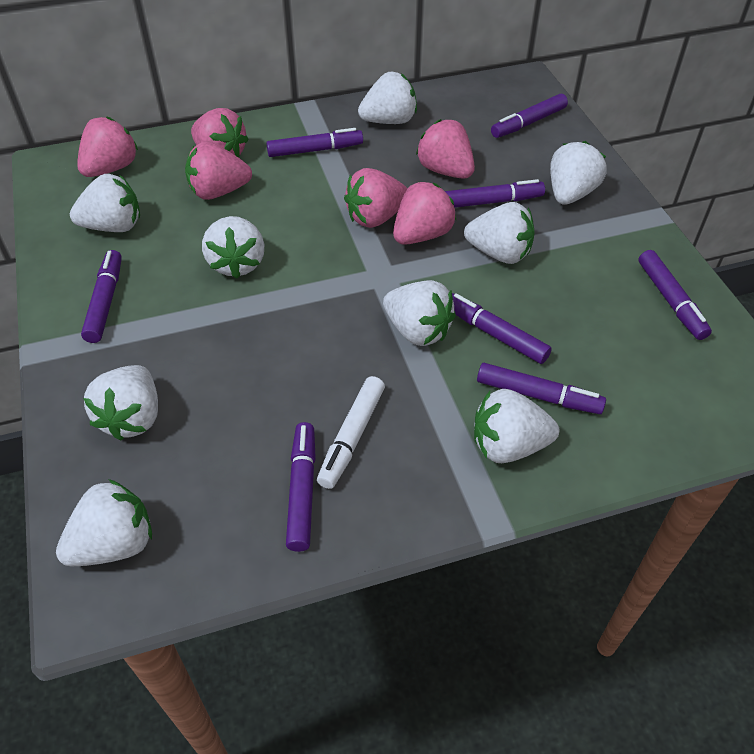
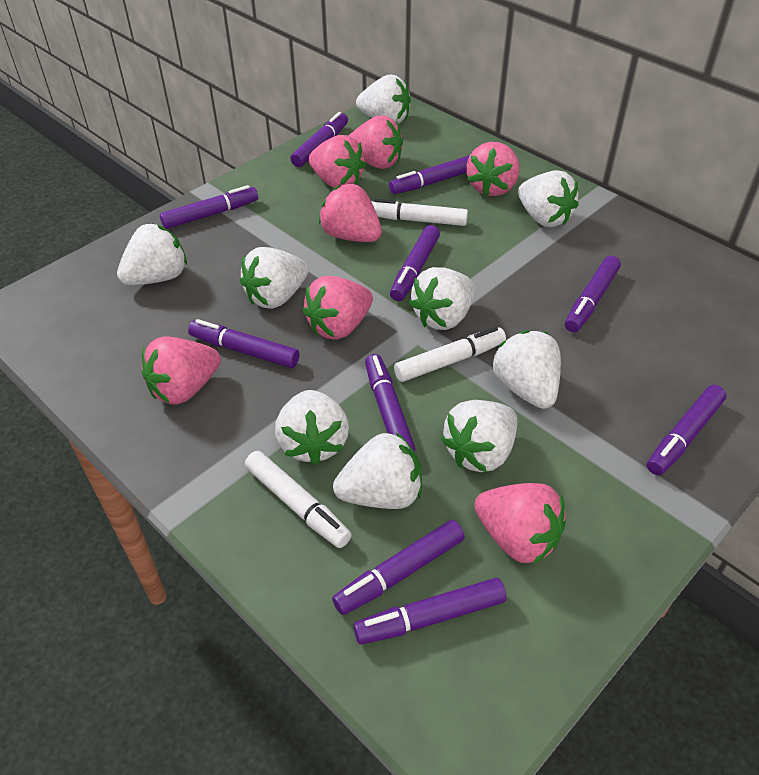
pink strawberry: [77,116,138,177] [185,141,252,200] [191,108,249,158] [344,168,407,228] [393,182,456,245] [416,119,475,179] = 6 -> [142,337,221,405] [303,276,373,340] [309,135,366,188] [319,184,382,242] [349,115,403,169] [467,142,519,196] [474,483,566,564] = 7
purple marker: [81,250,122,343] [266,128,363,157] [286,422,316,552] [445,179,545,208] [452,293,552,364] [477,363,606,414] [491,94,568,138] [638,250,712,340] = 8 -> [160,185,258,229] [188,319,299,368] [290,112,348,167] [332,520,465,615] [353,578,506,644] [365,354,415,452] [389,155,470,194] [390,225,440,301] [565,256,621,332] [647,385,726,476] = 10
white marker: [317,376,385,489] = 1 -> [245,451,352,548] [371,199,468,226] [394,327,506,382] = 3

